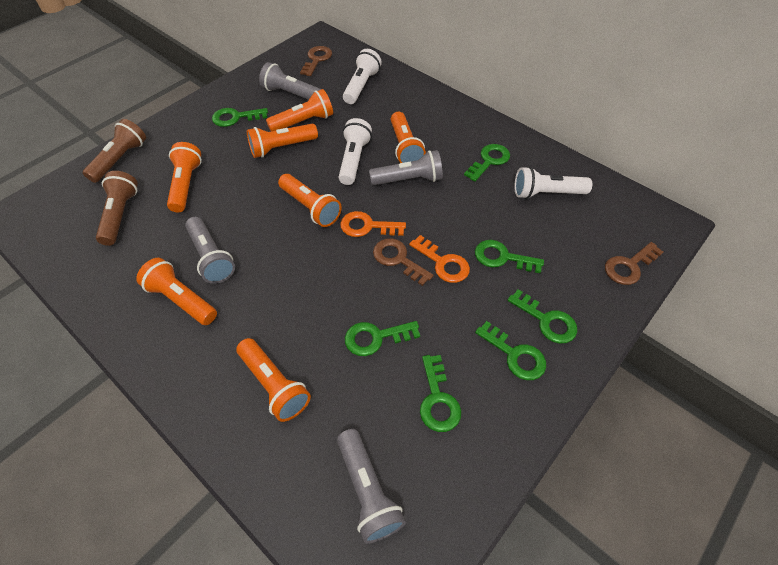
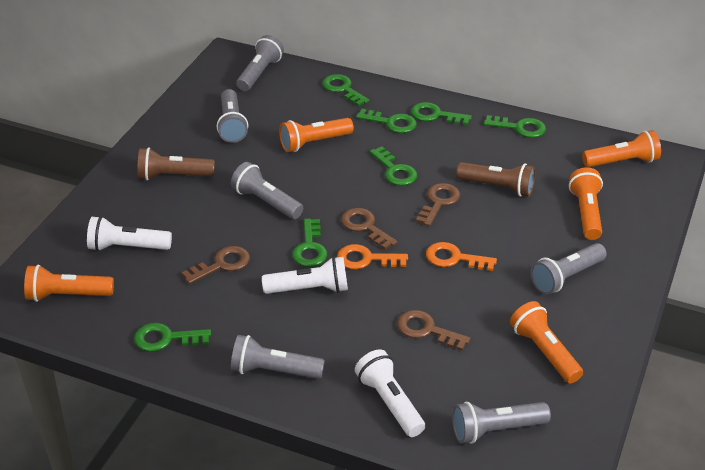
brown key: [300,46,332,76] [373,238,434,286] [605,242,663,285] = 3 -> [182,246,250,284] [341,208,397,250] [397,310,470,351] [416,183,460,226] = 4
grey flashlight: [185,217,235,284] [259,62,321,100] [337,429,406,544] [369,150,443,185] = 4 -> [217,89,248,143] [231,162,303,219] [231,335,325,379] [236,35,284,91] [452,402,551,444] [530,243,607,294] = 6
orange flashlight: [136,258,217,325] [167,142,202,212] [236,338,311,422] [247,124,318,158] [266,89,333,131] [278,174,342,227] [391,112,426,163] = 7 -> [24,265,114,302] [279,118,354,152] [510,301,583,383] [569,167,603,240] [582,130,661,167] = 5

